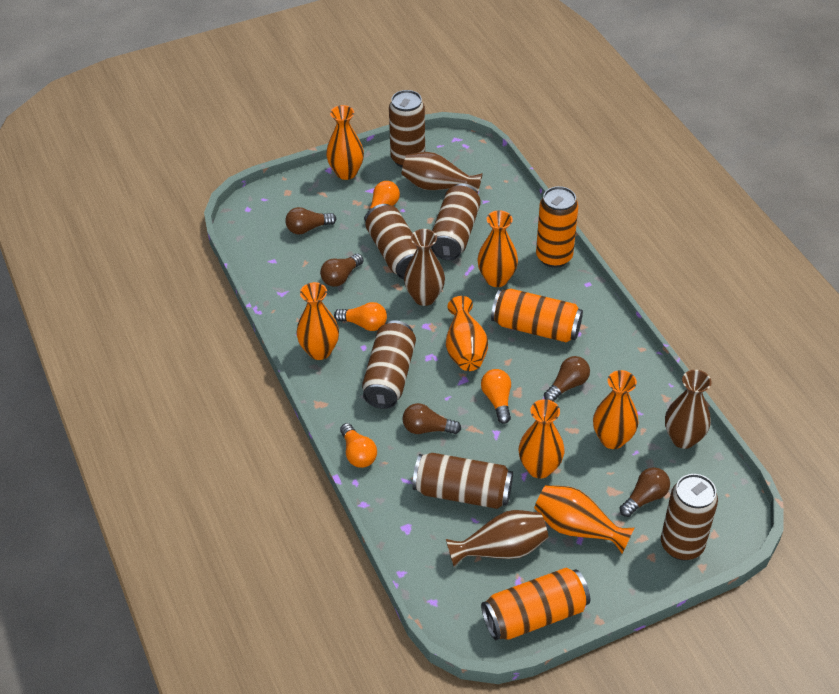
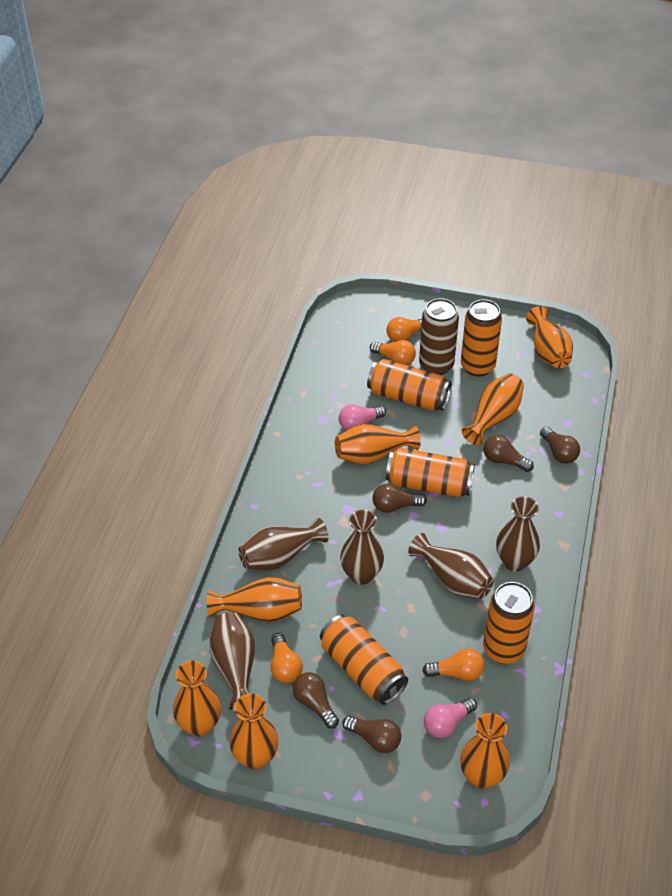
brown can: [362,320,416,409] [365,204,417,279] [389,90,425,167] [412,453,513,509] [431,184,481,260] [661,474,718,560] = 6 -> [419,298,459,375] = 1
brown vase: [401,152,483,193] [404,229,445,306] [446,510,549,567] [665,370,712,449] = 4 -> [209,612,255,711] [238,518,328,571] [340,509,384,585] [408,533,494,599] [496,496,540,572] = 5
orange can: [481,568,590,640] [491,289,583,343] [536,186,578,268] = 3 -> [320,615,408,705] [367,359,452,411] [386,448,475,497] [461,299,502,377] [483,582,535,664] = 5
pink light bulb: none = 0 -> [339,404,386,430] [424,698,477,738] = 2

